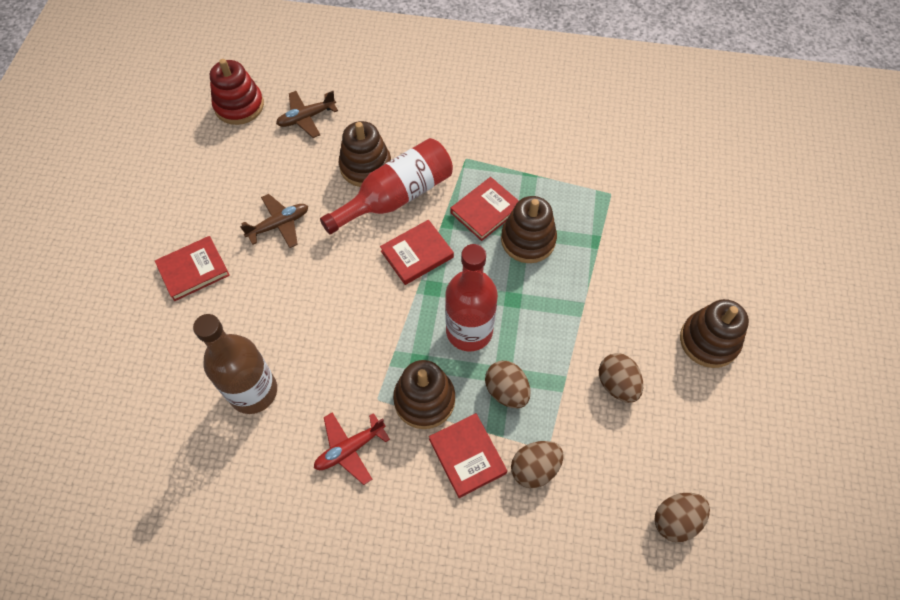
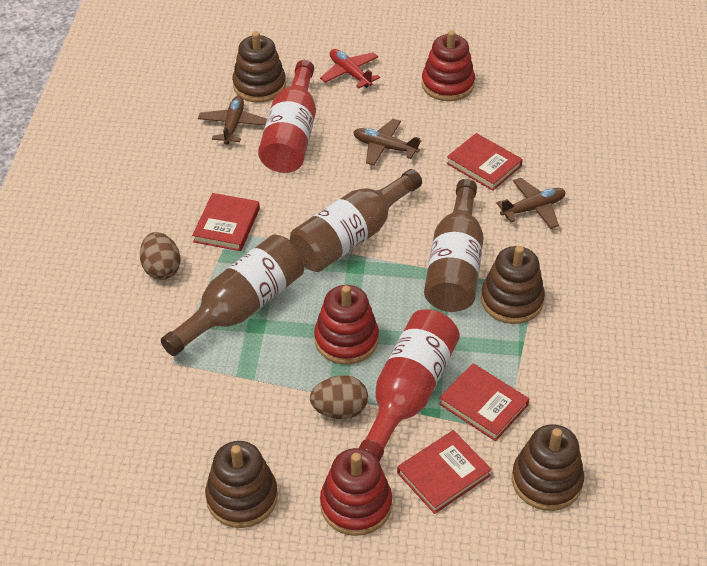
brown bottle: [193,314,277,414] = 1 -> [161,234,304,356] [290,169,422,272] [424,179,484,312] = 3
brown egg: [485,361,531,409] [511,441,564,488] [599,353,643,403] [654,493,710,542] = 4 -> [140,232,180,280] [310,375,368,419] = 2
brown plane: [240,194,308,248] [276,91,338,138] = 2 -> [198,96,267,145] [353,119,422,166] [496,178,566,229] = 3
red stacking toy: [210,59,264,125] = 1 -> [314,285,379,365] [320,448,392,536] [422,30,475,101] = 3

